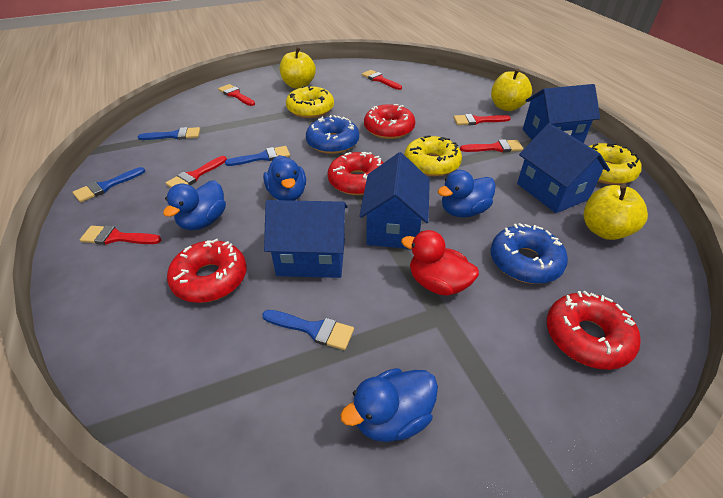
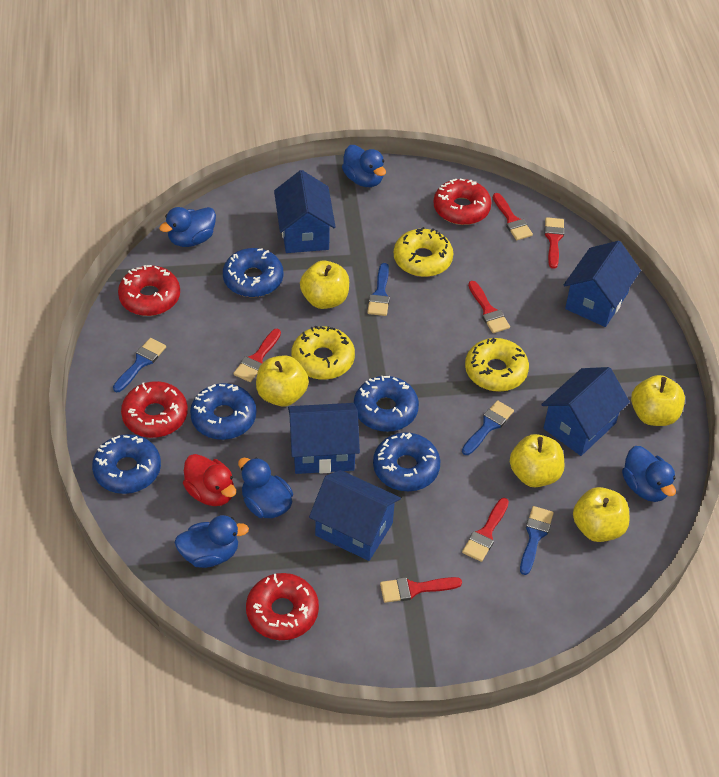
blue donut: [306,115,359,154] [491,223,568,284] = 2 -> [92,434,161,494] [190,383,256,440] [223,248,283,297] [354,376,419,432] [373,432,440,491] = 5
blue duck: [163,180,226,230] [263,155,306,201] [340,368,438,442] [437,170,496,217] = 4 -> [159,207,216,247] [175,515,249,568] [238,457,293,518] [342,145,386,187] [622,446,676,502] = 5
blue house: [264,200,348,278] [359,152,430,249] [517,123,610,213] [523,84,600,143] = 4 -> [274,170,336,253] [288,403,360,474] [309,470,401,561] [541,367,630,456] [564,241,641,327] = 5
yellow apple: [280,47,316,89] [491,68,532,111] [584,184,648,240] = 3 -> [256,355,309,406] [300,261,349,309] [510,434,564,487] [573,487,630,542] [631,375,685,426] = 5

